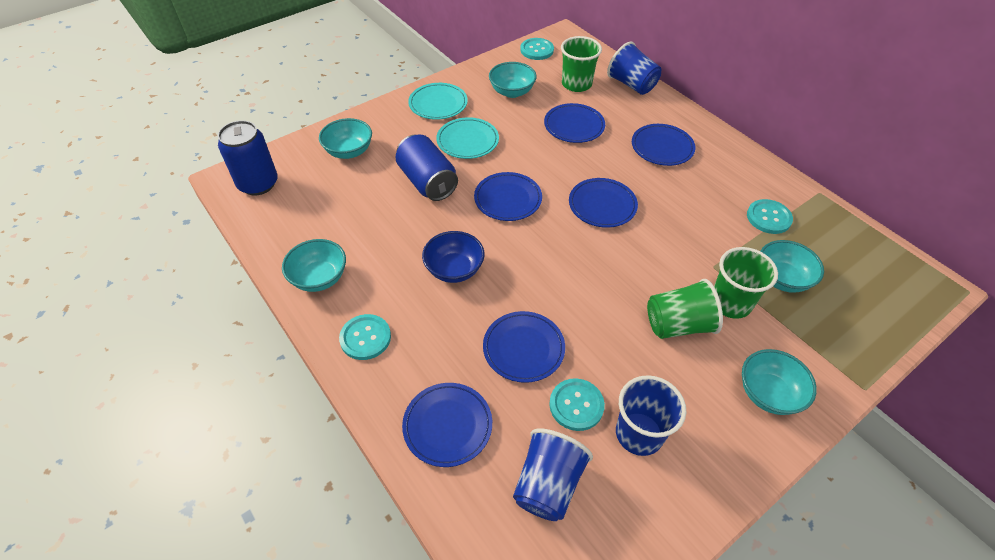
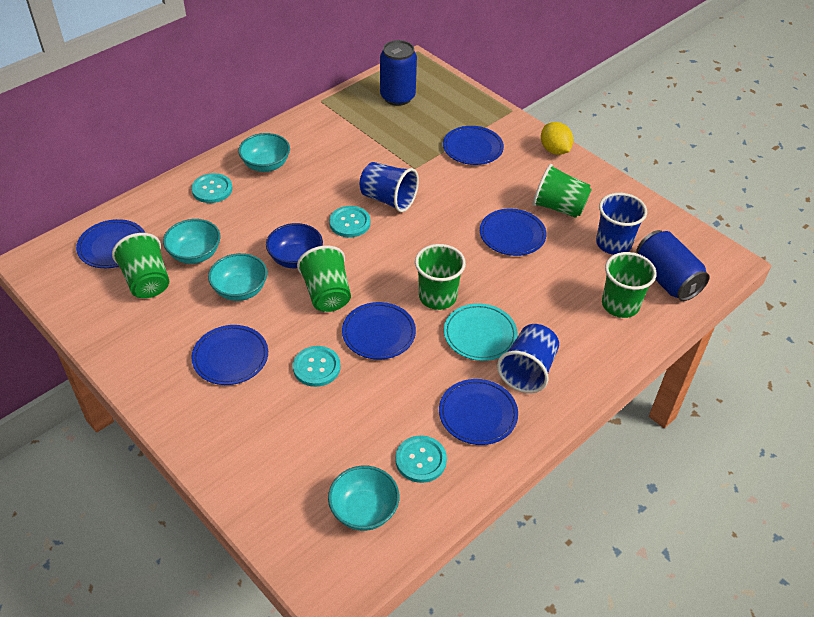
green cup: [561,36,602,92] [647,279,723,339] [714,247,778,319] = 3 -> [112,233,169,298] [297,245,351,312] [415,244,466,310] [533,164,592,218] [602,252,657,318] = 5
turquoise bowl: [282,239,346,292] [319,118,372,159] [489,62,537,98] [742,349,817,415] [761,240,824,293] = 5 -> [163,219,221,264] [208,253,267,301] [238,133,290,172] [328,466,399,531] = 4
turquoise plate: [408,83,468,120] [436,117,499,159] = 2 -> [444,303,518,361] = 1
yellow lemon: none = 0 -> [541,122,573,155] = 1

